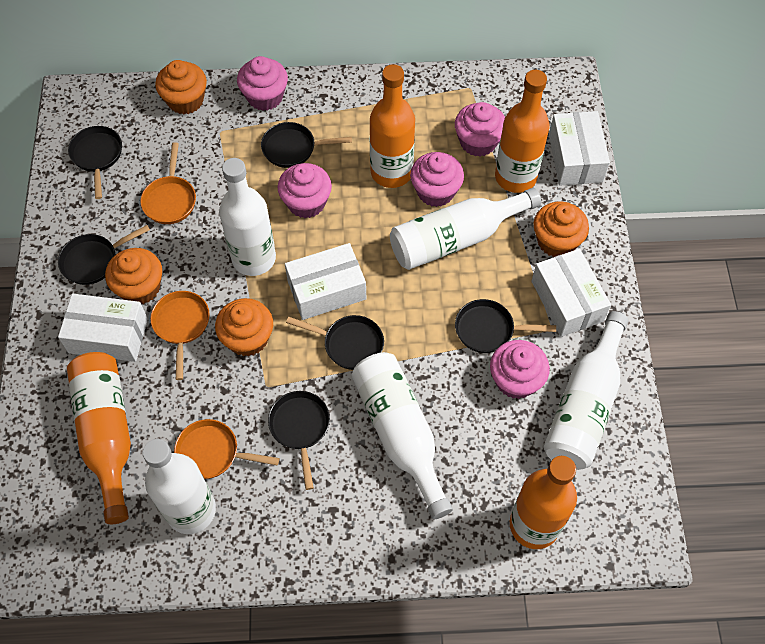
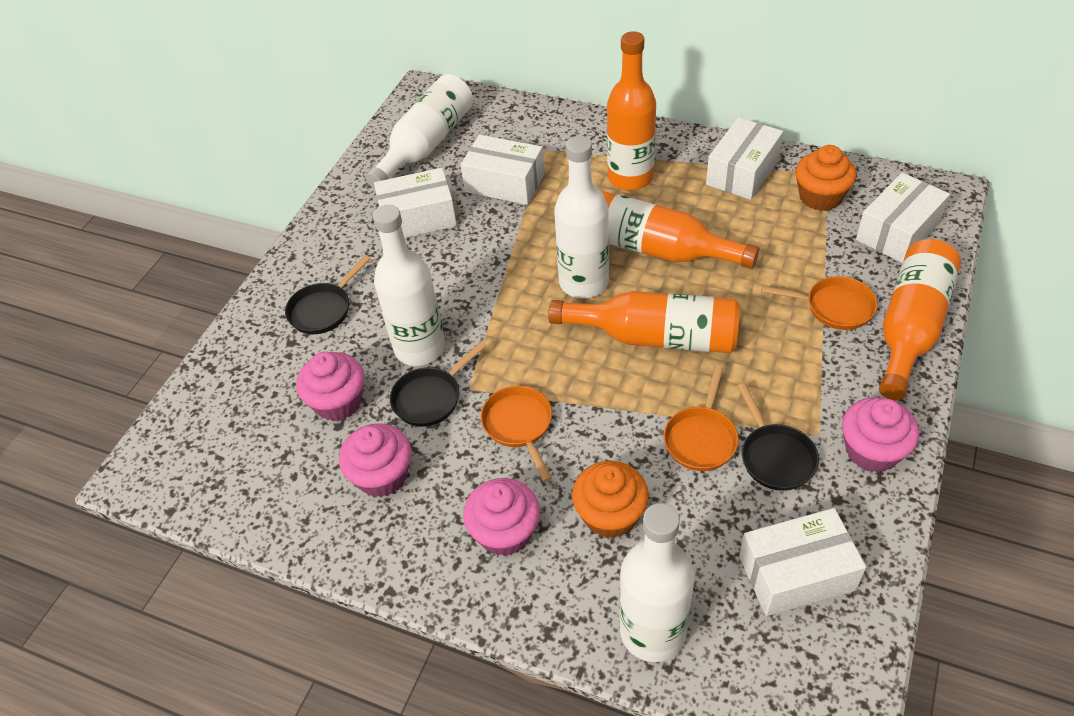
black pan: [58,225,150,285] [68,126,122,199] [261,122,352,168] [268,391,330,490] [286,315,384,370] [455,299,556,353] = 6 -> [285,255,371,334] [390,341,487,427] [737,383,819,491] = 3
orange cupcake: [105,248,162,304] [155,60,207,115] [215,298,273,357] [533,202,589,257] = 4 -> [572,461,649,538] [795,145,857,211] = 2
pink cupcake: [237,56,288,111] [278,163,332,218] [410,152,464,207] [455,102,505,157] [490,340,550,399] = 5 -> [296,352,364,421] [339,423,411,497] [463,478,540,556] [842,397,919,472] = 4
white bottle: [143,439,216,534] [219,158,276,276] [351,352,453,519] [390,188,541,270] [543,311,628,470] = 5 -> [366,74,473,189] [373,205,445,366] [554,136,609,298] [619,503,694,662] = 4
white box: [58,294,148,362] [285,243,366,320] [532,249,611,337] [549,111,610,185] = 4 -> [374,168,457,238] [461,135,545,205] [706,117,783,200] [739,508,866,616] [856,172,950,263] = 5

